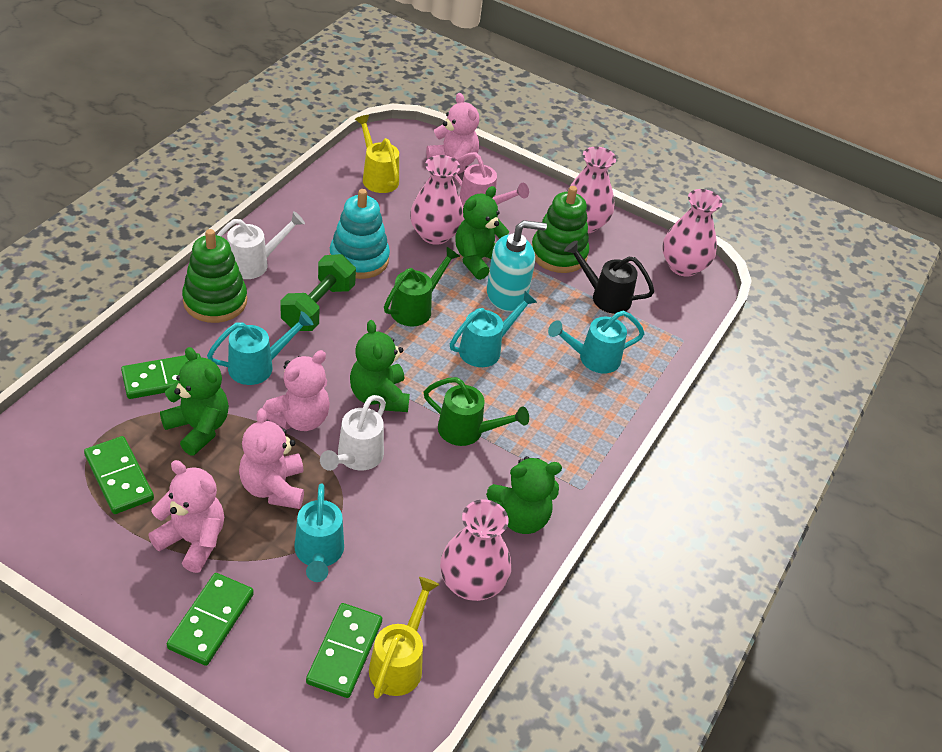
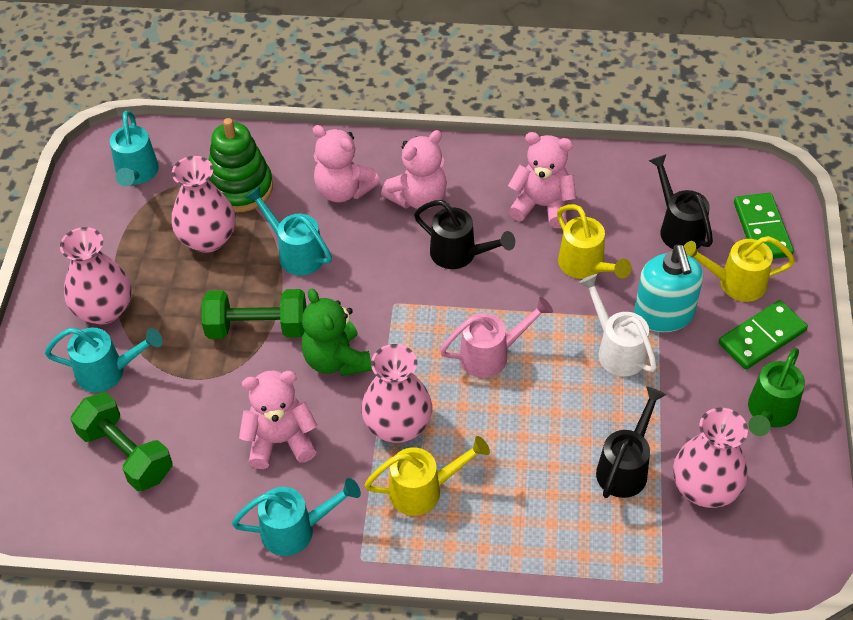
black watering can: [564,240,655,314] = 1 -> [414,200,515,269] [596,386,666,498] [649,154,713,249] = 3
green domino: [84,436,154,514] [121,353,201,399] [167,573,254,666] [306,603,382,698] = 4 -> [719,300,808,369] [734,193,794,259] = 2
green dumbbell: [280,254,356,331] = 1 -> [71,392,172,491] [202,289,306,339] = 2
green stacking toy: [182,229,247,323] [532,186,589,273] = 2 -> [209,118,273,212] = 1
green teddy bear: [160,347,229,456] [350,320,410,412] [456,186,509,280] [486,456,562,534] = 4 -> [301,288,372,376] = 1
green watering can: [384,247,460,326] [423,377,529,446] = 2 -> [748,348,805,436] = 1
turquoise stacking toy: [330,189,390,279] = 1 -> none = 0
white watering can: [217,211,305,279] [320,395,386,471] = 2 -> [579,274,657,376] = 1
yellow watering can: [355,115,399,193] [369,577,439,699] = 2 -> [364,436,490,516] [557,204,632,279] [684,236,795,302] = 3

